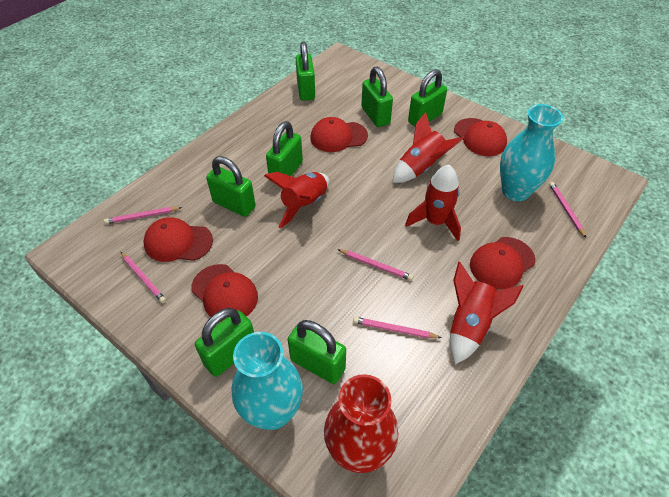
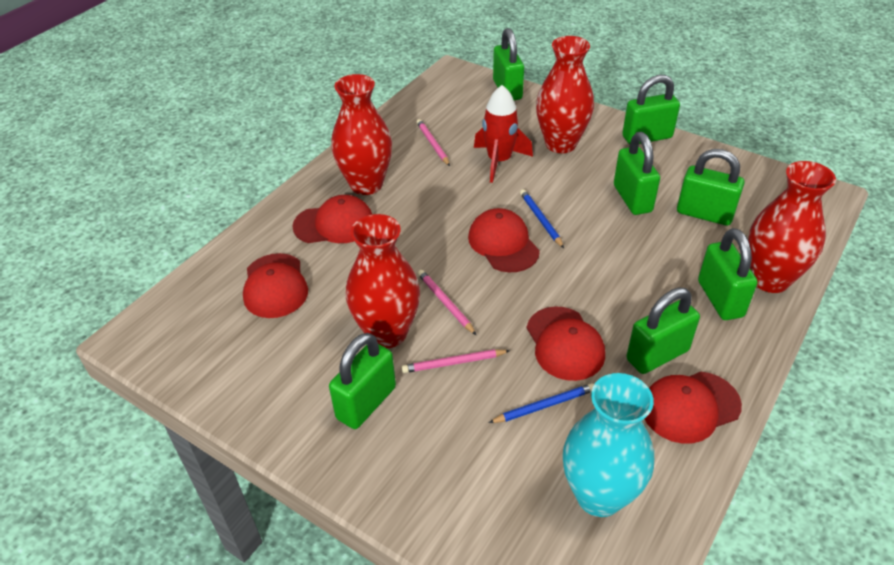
blue pencil: none = 0 -> [489,383,594,423] [520,189,564,248] = 2
pink pencil: [104,207,182,224] [121,252,166,303] [338,249,413,281] [353,317,442,339] [549,182,586,238] = 5 -> [401,349,510,373] [416,119,450,166] [418,270,476,335] = 3
red rocket: [264,172,329,229] [393,112,463,183] [405,165,461,241] [450,262,524,364] = 4 -> [474,85,533,183] = 1
red vase: [324,374,398,473] = 1 -> [331,74,392,195] [346,214,420,348] [536,36,594,153] [748,161,836,293] = 4
turquoise vase: [232,332,303,430] [500,104,563,201] = 2 -> [563,373,654,517] = 1

